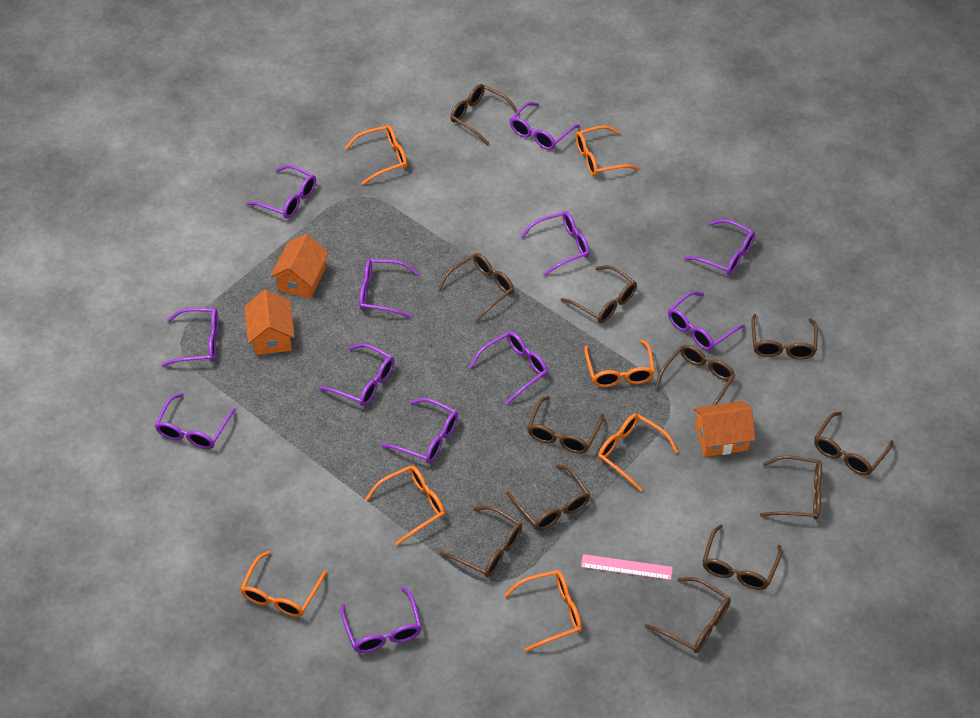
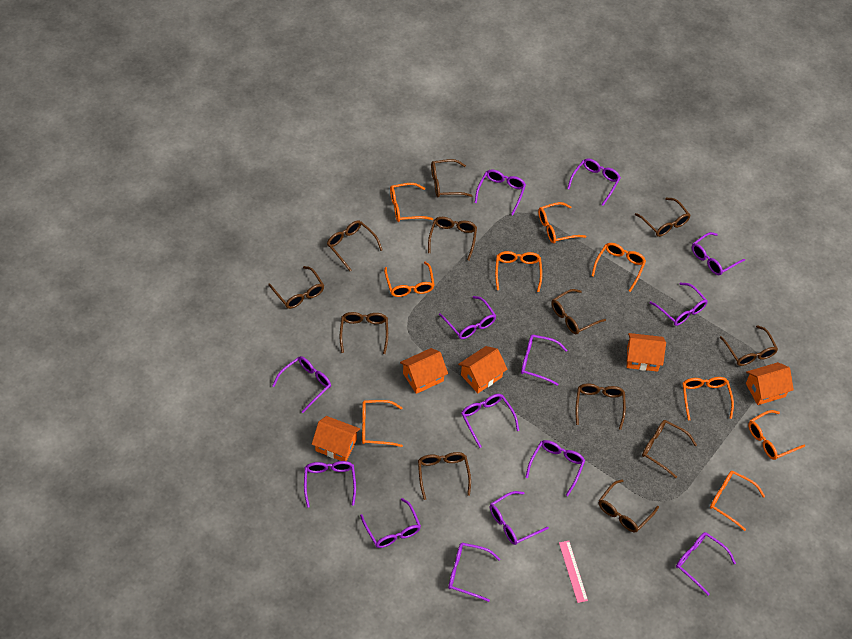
orange glasses: [240,551,327,617] [345,125,407,185] [365,465,445,546] [504,570,582,652] [576,125,639,176] [584,340,655,387] [598,413,678,492] = 7 -> [362,400,403,447] [384,262,434,297] [390,183,433,222] [495,251,542,292] [538,202,587,244] [592,243,646,292] [682,377,734,421] [710,471,765,531] [748,410,805,460] = 9
orange house: [245,290,295,355] [270,234,329,299] [694,401,755,457] = 3 -> [312,416,360,461] [400,348,448,394] [458,346,508,393] [627,333,666,372] [746,362,794,405] = 5
purple glasses: [155,393,236,449] [162,308,219,367] [246,165,316,218] [318,343,394,406] [340,586,422,653] [359,259,419,318] [381,398,458,463] [469,331,548,405] [510,102,580,150] [521,211,590,276] [668,291,745,351] [684,219,755,275] = 12 -> [272,356,331,413] [304,461,356,508] [360,498,421,548] [439,296,496,339] [448,543,500,602] [461,394,519,448] [474,170,526,215] [490,491,549,545] [521,334,567,386] [525,440,585,496] [567,158,621,206] [650,282,708,326] [676,532,736,596] [692,232,745,275] = 14

